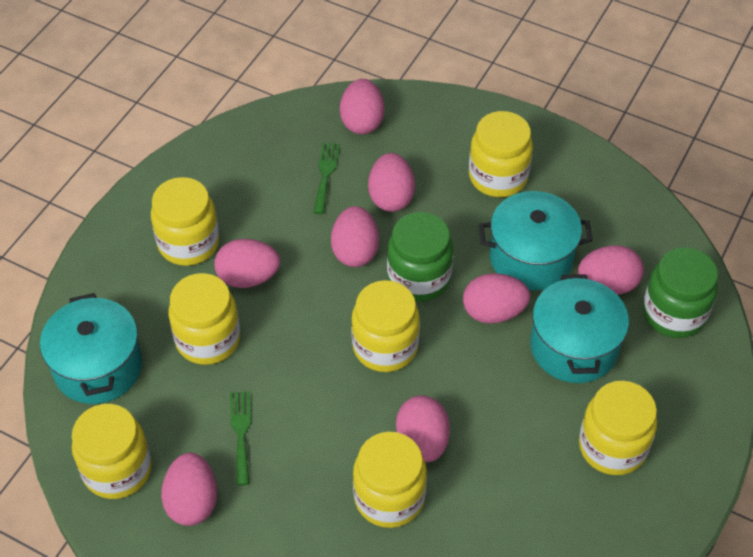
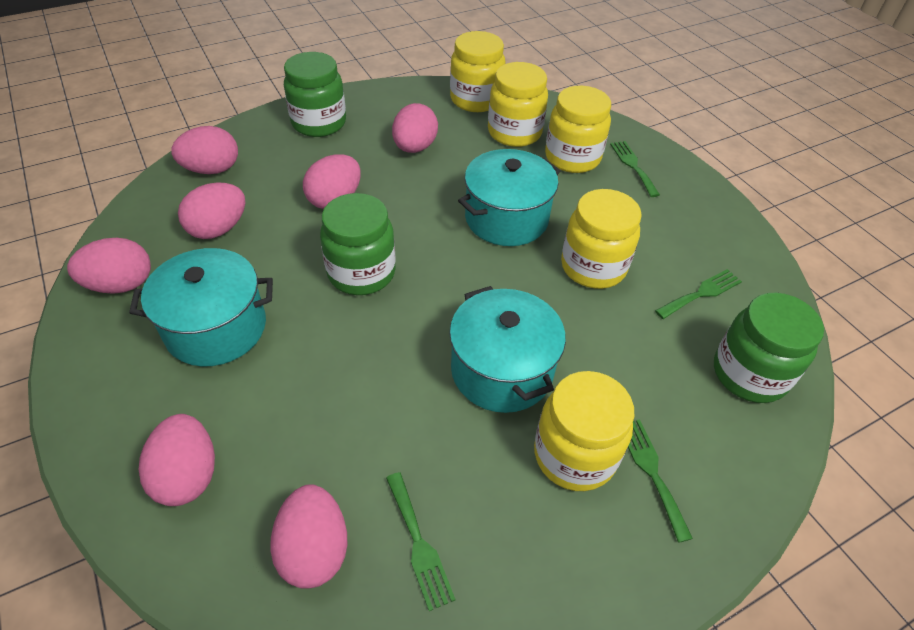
green fork: [230,391,251,486] [313,142,340,214] = 2 -> [386,472,456,611] [610,141,660,197] [628,419,693,543] [655,269,742,319] = 4
green jar: [387,212,453,302] [643,247,718,338] = 2 -> [284,52,346,137] [320,193,396,295] [714,292,824,403] = 3
pink egg: [161,453,217,526] [214,239,280,288] [331,206,379,267] [340,79,384,134] [368,153,415,212] [396,395,450,462] [463,273,530,324] [578,245,644,294] = 8 -> [67,238,151,294] [139,414,215,506] [171,126,238,174] [178,183,245,239] [270,484,348,589] [303,154,361,209] [392,103,438,153] = 7
yellow jar: [72,404,152,499] [151,177,219,266] [169,273,240,365] [351,280,420,372] [353,432,427,528] [469,111,533,197] [579,381,657,475] = 7 -> [450,31,505,112] [488,62,548,147] [534,371,634,491] [545,86,611,173] [561,189,642,289] = 5

